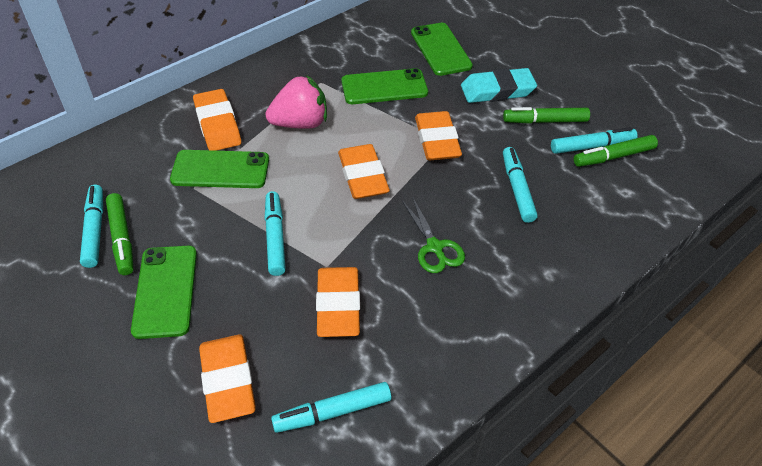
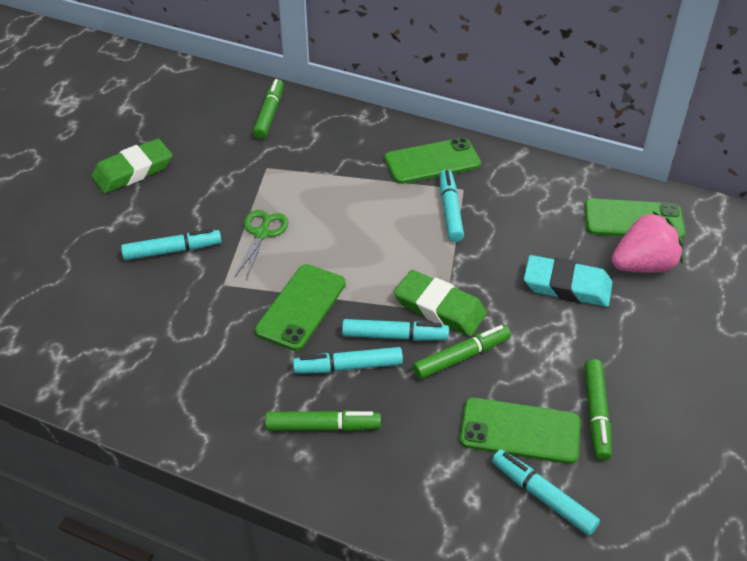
green eraser: none = 0 -> [91,139,172,193] [394,270,487,336] = 2
green marker: [106,193,134,275] [503,107,590,124] [574,135,658,167] = 3 -> [253,79,284,139] [265,410,381,431] [412,325,511,379] [584,359,612,461] = 4
orange eraser: [193,89,241,151] [199,334,256,423] [316,267,360,337] [338,144,390,199] [415,111,462,160] = 5 -> none = 0

